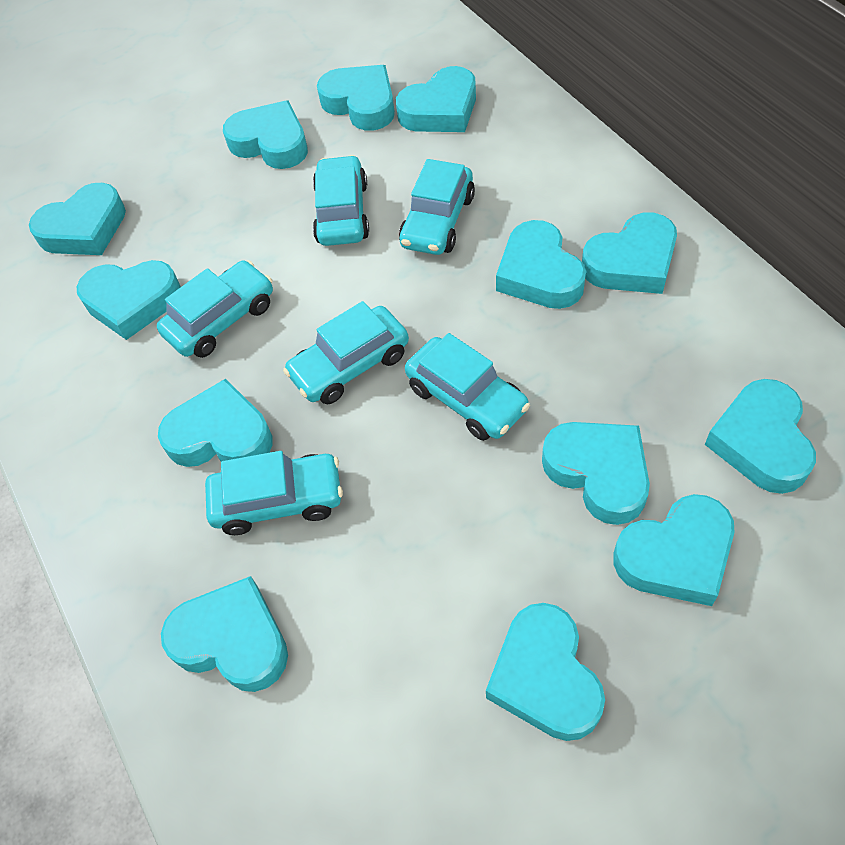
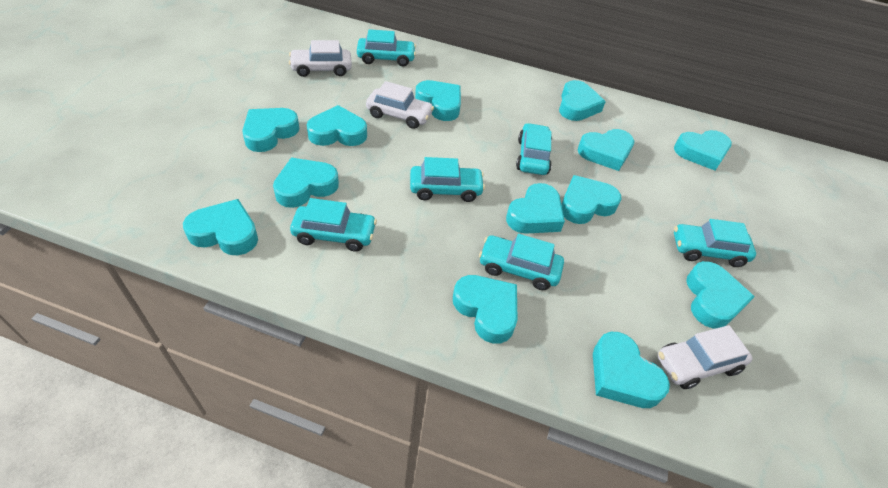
white car: none = 0 -> [289,40,352,77] [366,81,434,129] [657,325,752,389] = 3

